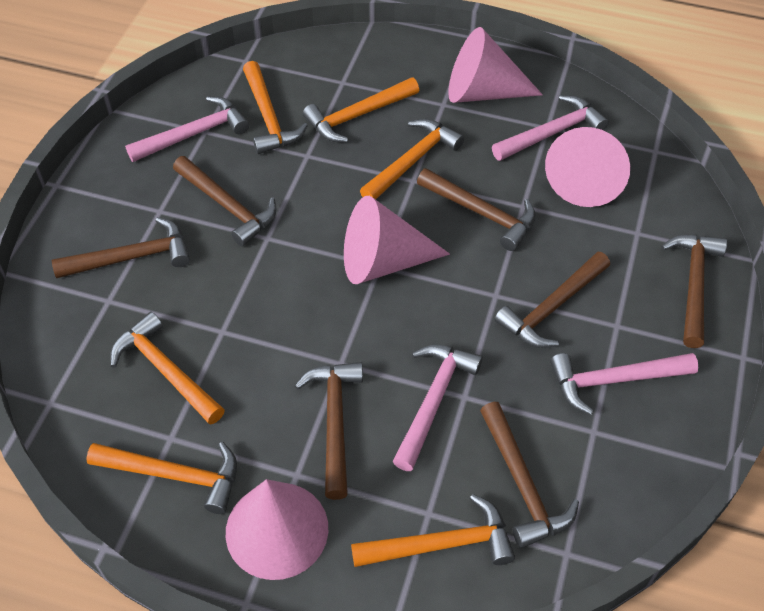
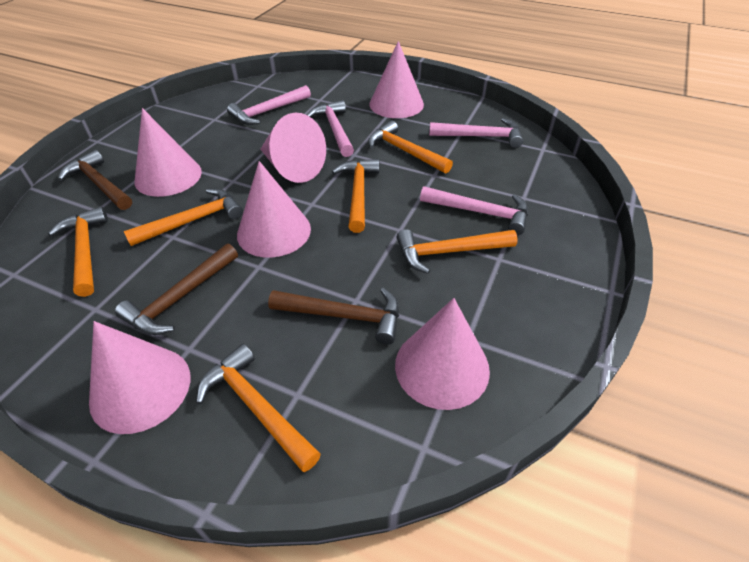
brown hammer: [52,217,190,278] [173,156,277,247] [295,362,363,500] [417,168,536,251] [480,402,579,548] [494,252,610,348] [661,235,727,348] = 7 -> [58,150,132,210] [115,244,238,335] [268,288,399,345] = 3
pink cone: [226,479,328,580] [344,196,450,284] [448,27,543,103] [545,127,630,207] = 4 -> [89,321,190,434] [134,108,202,197] [237,161,311,257] [260,113,326,183] [369,41,424,118] [395,298,490,410] = 6

